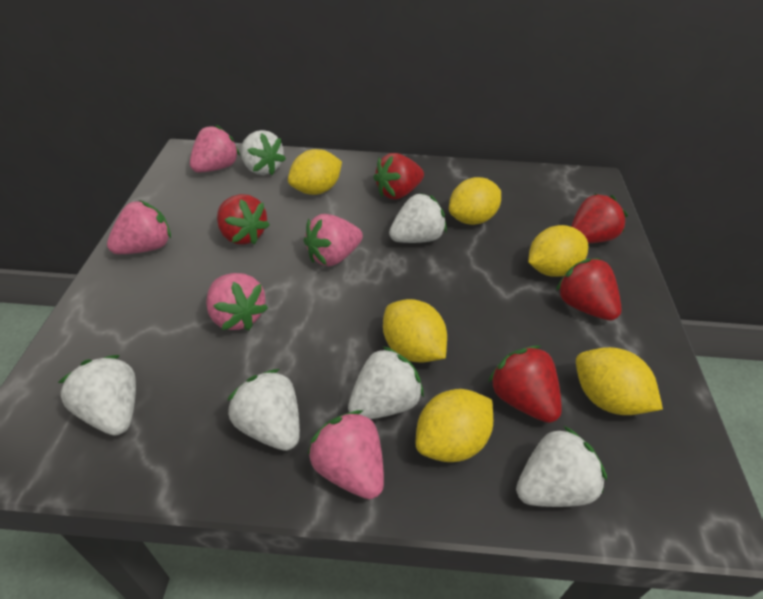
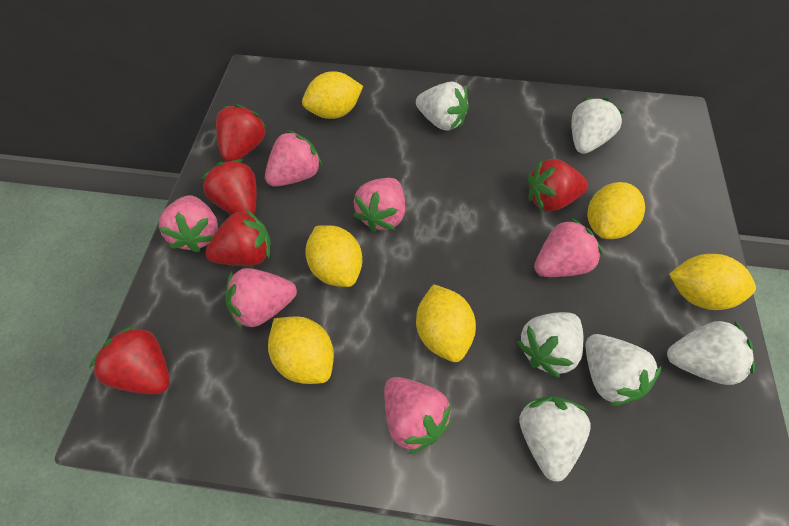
pink strawberry: [107,200,171,254] [190,125,240,173] [206,273,268,330] [304,214,363,266] [307,410,384,499] = 5 -> [159,195,218,252] [225,268,297,329] [265,130,322,187] [353,178,405,232] [384,377,453,454] [534,218,603,277] = 6

